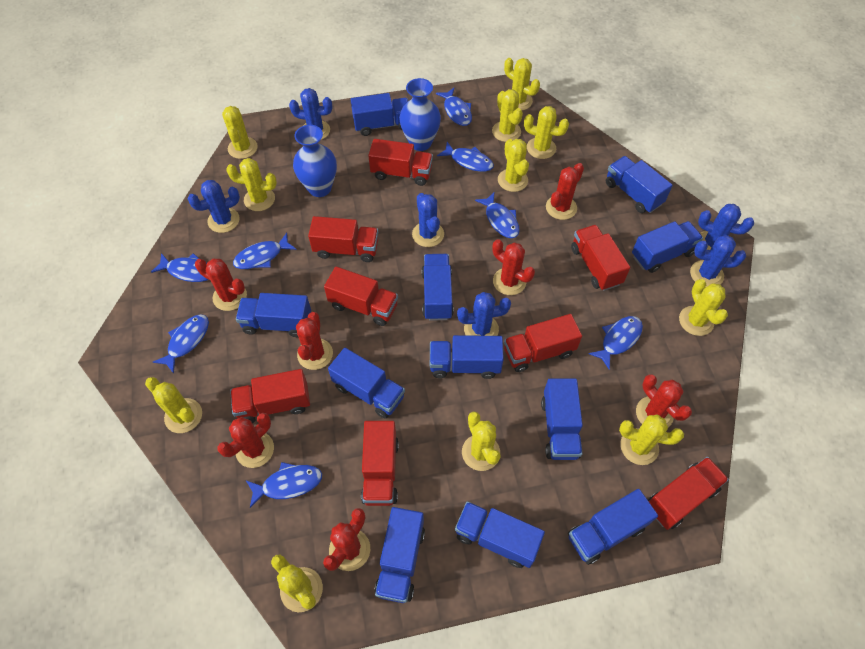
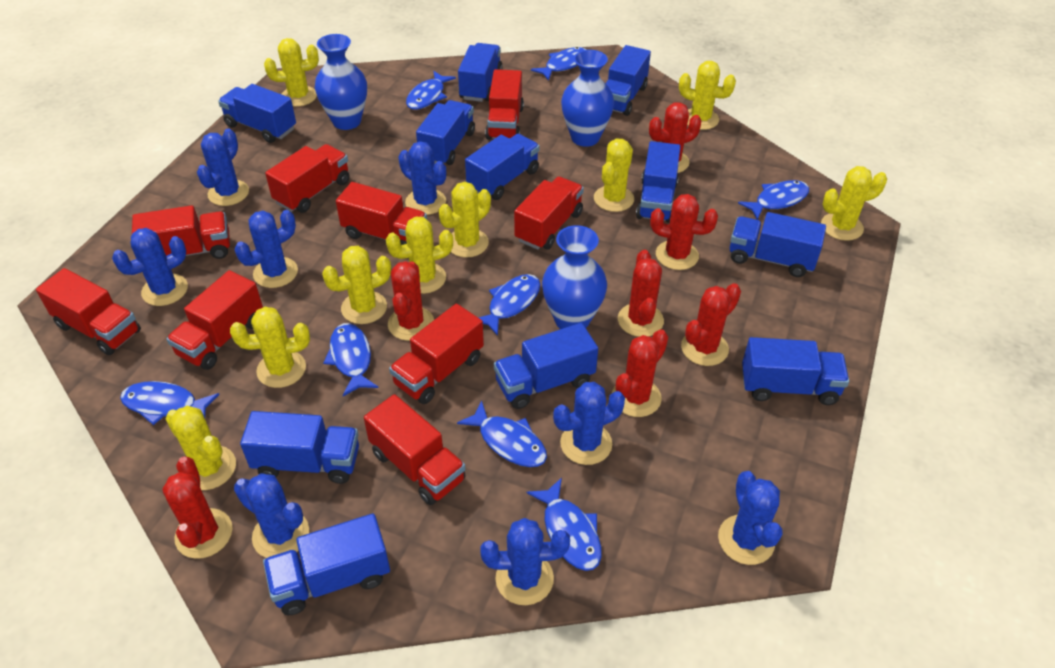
blue cactus: [188,180,240,233] [289,88,332,140] [412,193,444,247] [457,292,511,336] [690,235,746,287] [698,204,754,250] = 6 -> [112,228,188,306] [197,129,249,206] [234,473,309,558] [235,210,298,288] [398,141,446,215] [480,518,570,605] [553,382,625,465] [718,471,783,565] = 8
blue vase: [293,125,337,197] [399,78,441,151] = 2 -> [315,34,367,130] [542,225,607,329] [561,50,614,147] = 3
red truck: [230,369,310,423] [308,216,378,262] [324,267,398,326] [361,421,399,506] [368,139,433,186] [504,314,582,372] [571,225,630,291] [648,457,729,530] = 8 -> [36,268,141,355] [132,205,230,259] [166,270,263,370] [265,144,350,213] [336,182,427,245] [364,394,466,505] [389,304,484,404] [485,69,524,140] [514,176,584,250] = 9
yellow cactus: [145,377,202,433] [222,106,258,159] [226,158,277,211] [271,554,323,612] [462,411,501,471] [492,89,523,142] [498,139,529,192] [504,58,540,110] [524,106,569,159] [619,414,684,465] [679,279,728,336] = 11 -> [165,406,236,490] [230,307,310,388] [264,38,319,107] [322,246,391,324] [386,216,453,294] [439,182,491,258] [594,139,634,212] [679,61,736,130] [821,166,887,241] = 9

